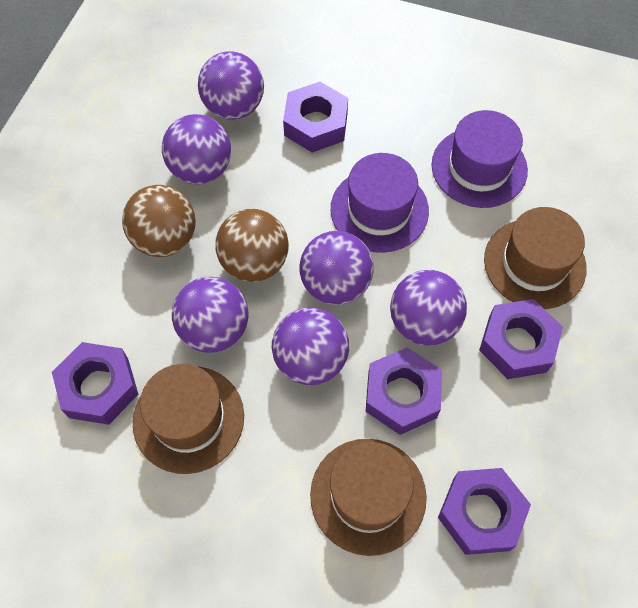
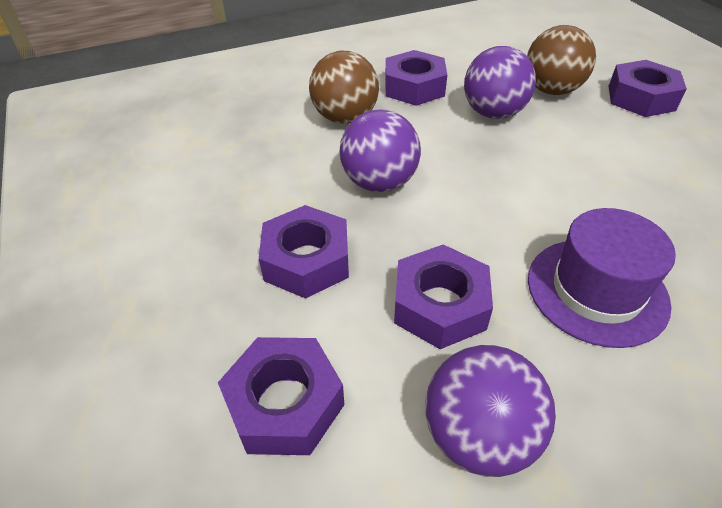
brown hat: [133,364,244,474] [310,439,427,556] [484,207,587,309] = 3 -> none = 0
purple ball: [162,114,231,184] [172,277,249,353] [198,51,264,120] [272,308,349,385] [300,231,374,305] [390,270,467,346] = 6 -> [339,109,421,192] [425,345,556,477] [464,46,536,119] = 3
purple hat: [331,153,429,253] [432,110,528,208] = 2 -> [528,208,676,348] = 1

